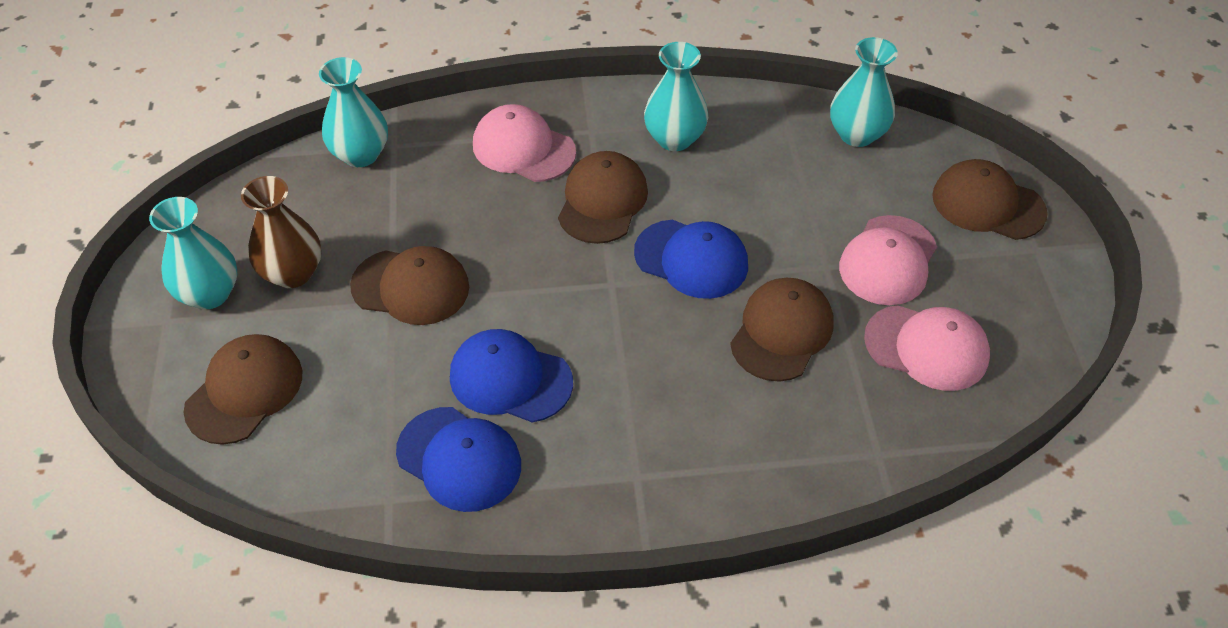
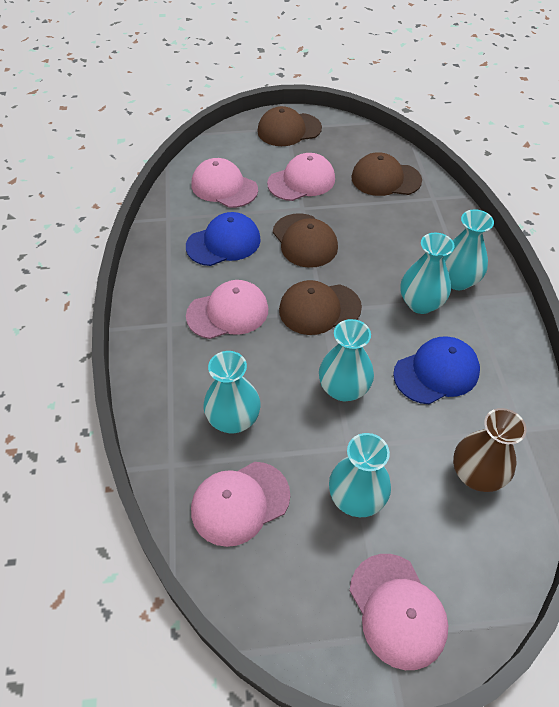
blue cap: [396,407,521,512] [450,329,573,423] [634,220,748,299] = 3 -> [186,212,261,266] [393,336,480,404] = 2
brown cap: [184,334,303,445] [350,246,469,325] [558,151,648,244] [730,278,833,382] [932,159,1048,240] = 5 -> [257,106,322,146] [273,213,338,268] [279,280,362,335] [351,152,422,196] = 4
pink cap: [473,104,576,182] [839,215,937,305] [864,305,990,391] = 3 -> [186,280,268,339] [191,158,258,208] [191,462,290,547] [267,153,335,201] [350,554,448,670] = 5
turquoise vase: [149,197,237,309] [319,57,388,167] [644,42,708,151] [830,37,898,147] = 4 -> [203,351,260,433] [319,319,374,401] [329,433,391,517] [401,233,455,314] [444,210,494,290] = 5

